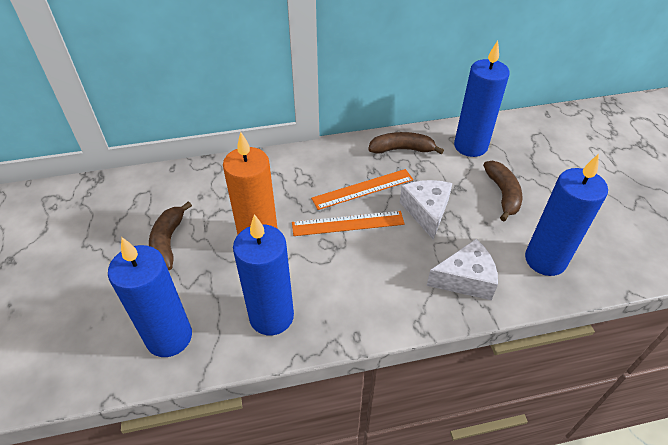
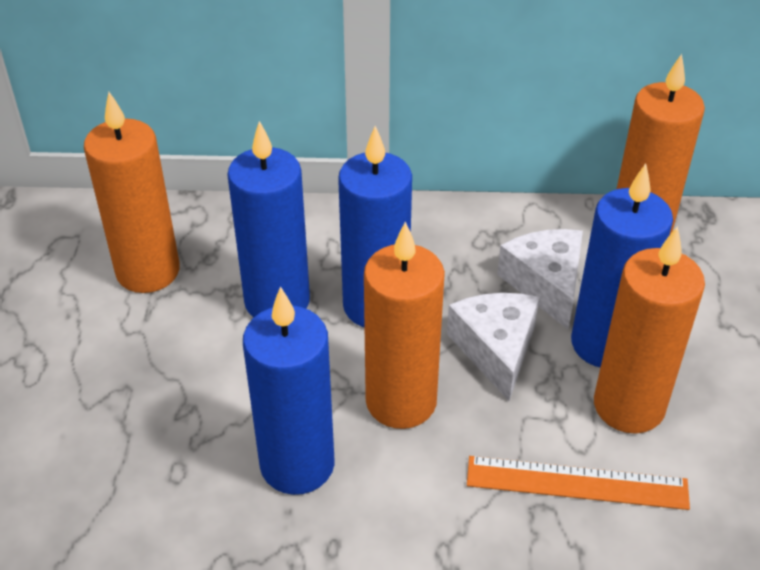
brown banana: [149,201,192,270] [368,132,444,154] [483,161,522,221] = 3 -> none = 0
orange candle: [223,132,278,235] = 1 -> [84,92,180,293] [364,221,445,429] [594,226,705,434] [617,54,705,234] = 4
orange ruler: [292,211,405,236] [311,169,413,210] = 2 -> [467,456,690,510] = 1

